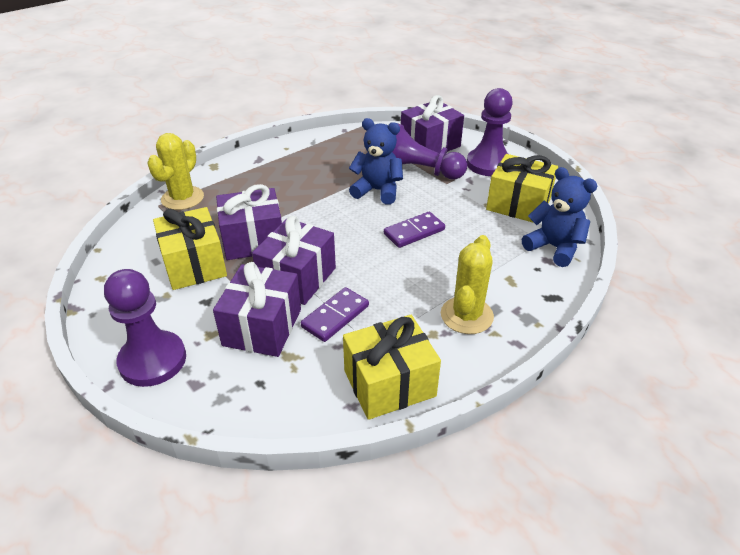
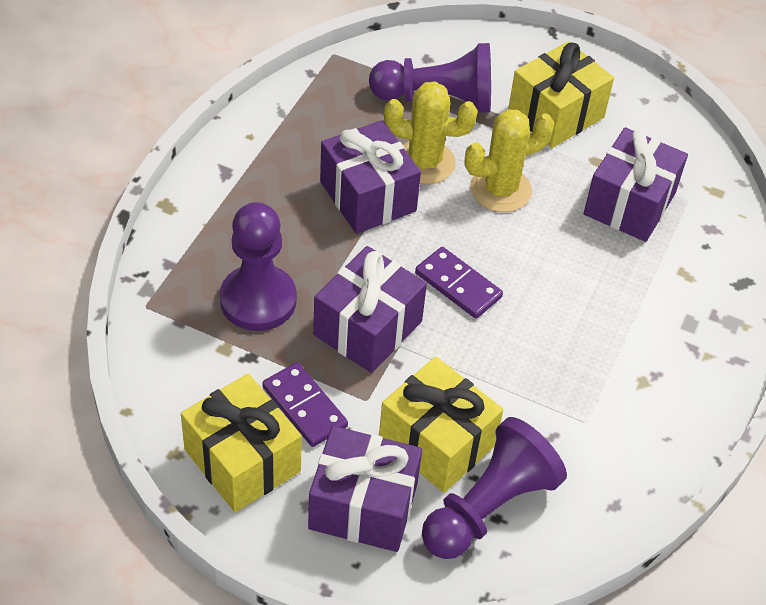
blue teddy bear: [349,118,403,205] [522,167,597,267] = 2 -> none = 0

